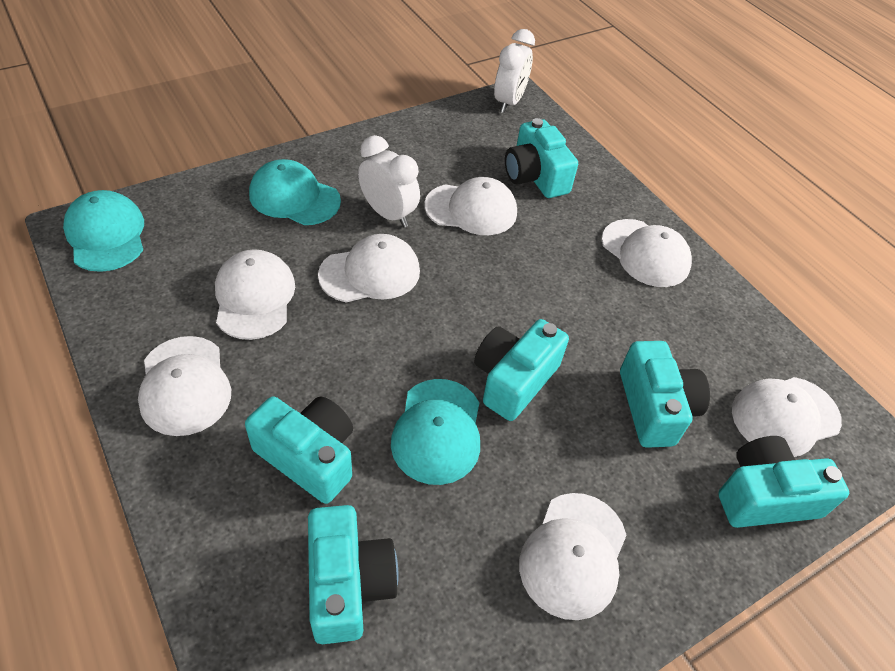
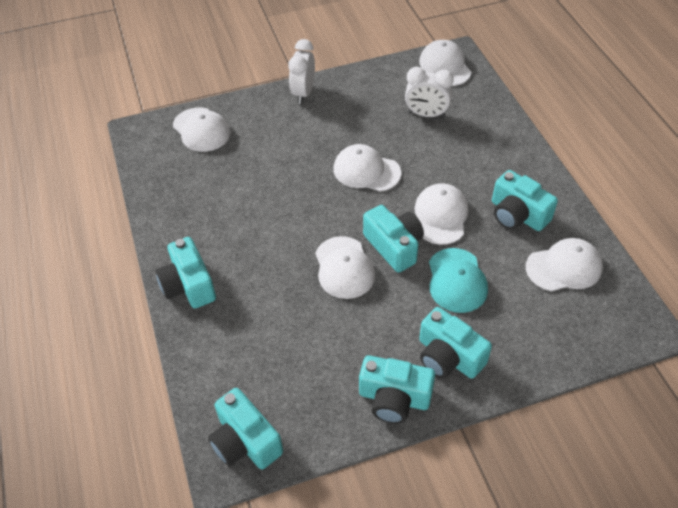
turquoise cap: [63,190,144,272] [249,159,341,225] [391,379,480,485] = 3 -> [429,248,488,313] = 1
white cap: [138,336,231,436] [215,249,295,340] [318,234,420,303] [424,177,517,235] [519,493,626,620] [602,219,692,287] [732,377,842,457] = 7 -> [173,107,230,152] [315,236,375,299] [334,144,401,192] [414,183,468,245] [419,40,471,86] [526,238,603,291] = 6

